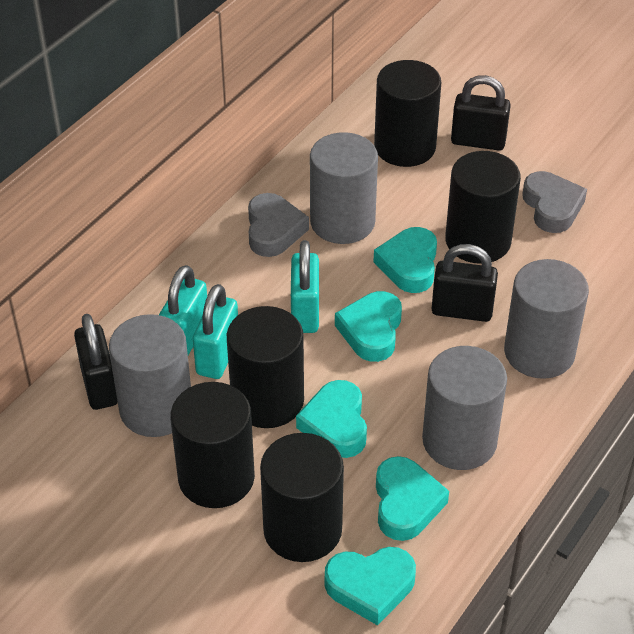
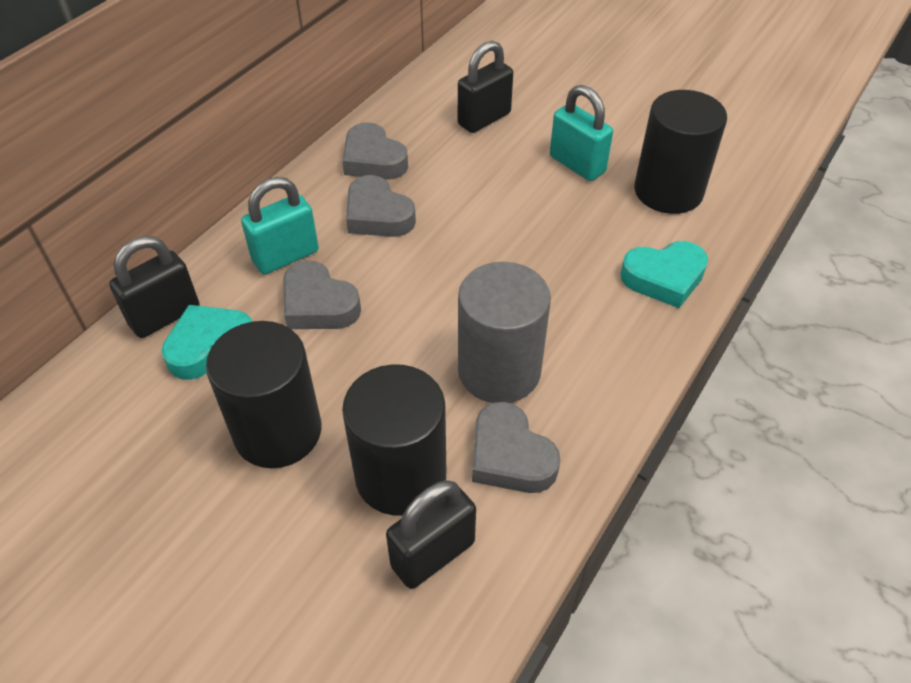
black cylinder: [170,382,255,508] [227,306,304,428] [260,433,344,562] [374,60,441,167] [445,151,521,264] = 5 -> [206,321,321,468] [342,364,446,516] [634,90,727,214] = 3
grey cylinder: [109,314,191,437] [310,132,378,244] [422,346,507,470] [504,259,589,379] = 4 -> [458,262,551,403] = 1
grey heart: [248,193,309,257] [522,171,587,233] = 2 -> [283,261,361,329] [342,122,408,180] [346,175,416,237] [472,402,560,493] = 4
turquoise heart: [296,380,367,458] [325,547,416,626] [335,291,402,362] [374,227,437,293] [376,456,449,541] = 5 -> [162,305,252,380] [620,241,708,308] = 2
turquoise padlock: [159,265,207,355] [193,284,238,379] [291,240,319,333] = 3 -> [241,177,319,274] [550,85,613,181] = 2

